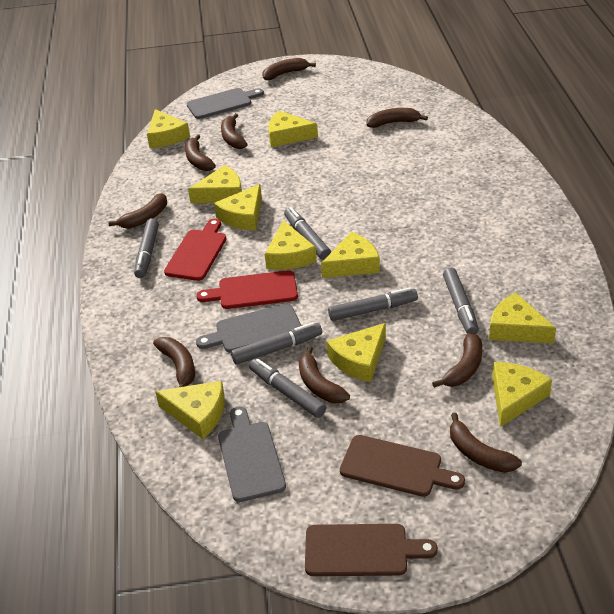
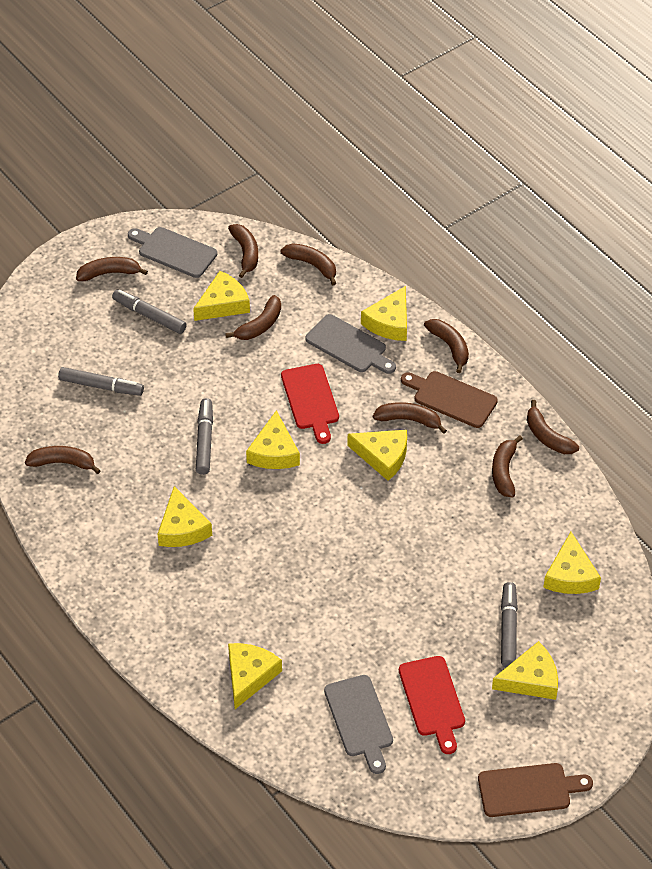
grey marker: [134,218,159,278] [231,322,322,364] [249,358,326,418] [284,207,331,260] [328,287,418,321] [443,268,479,334] = 6 -> [58,367,144,396] [112,289,187,334] [196,398,213,475] [501,582,518,667] = 4
yellow cheese: [147,109,190,148] [155,381,225,439] [188,165,242,203] [214,184,262,230] [265,220,317,270] [268,111,318,147] [321,232,380,278] [327,323,386,382] [489,292,556,344] [492,362,552,427] = 10 -> [158,486,212,547] [193,271,250,321] [228,643,282,709] [246,410,300,469] [348,430,407,481] [361,286,407,341] [492,641,558,700] [543,532,601,594] = 8

